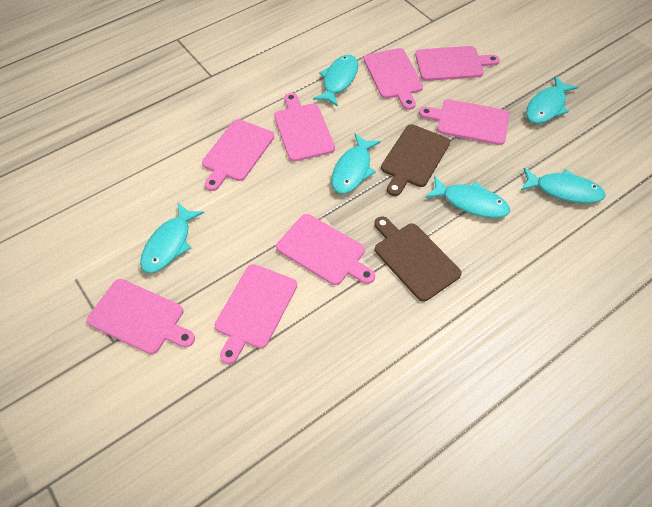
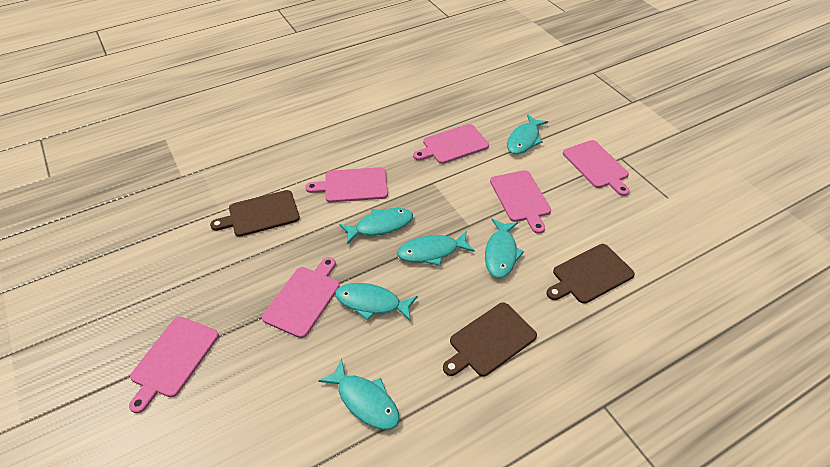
brown cutting board: [374,217,462,302] [381,124,450,196] = 2 -> [210,190,300,237] [443,302,537,377] [546,244,635,304] = 3
pink cutting board: [87,279,195,354] [202,119,274,191] [215,264,297,364] [274,93,335,162] [276,214,375,285] [364,48,423,110] [415,46,500,81] [419,99,509,145] = 8 -> [129,317,219,413] [262,257,340,338] [305,167,388,202] [413,124,489,164] [490,170,551,234] [563,140,630,196] = 6

